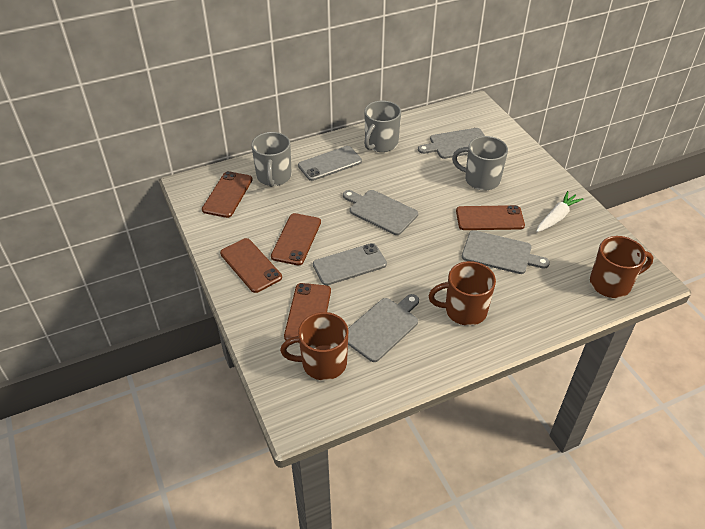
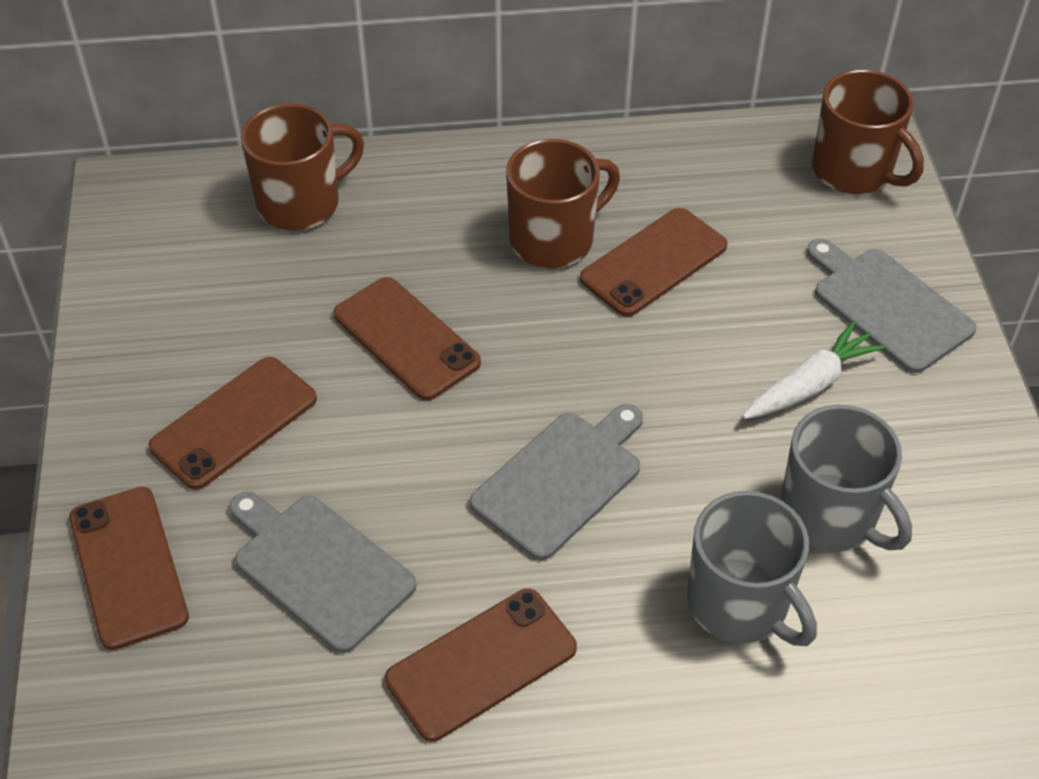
grey cutting board: [343,190,418,235] [348,294,419,362] [418,128,485,159] [462,230,550,274] = 4 -> [230,492,417,653] [470,404,643,560] [807,239,977,373] = 3
grey mug: [251,132,292,187] [364,101,401,152] [452,136,508,191] = 3 -> [687,491,817,646] [780,405,912,551] = 2
grey phone: [298,146,362,181] [313,243,387,285] = 2 -> none = 0

